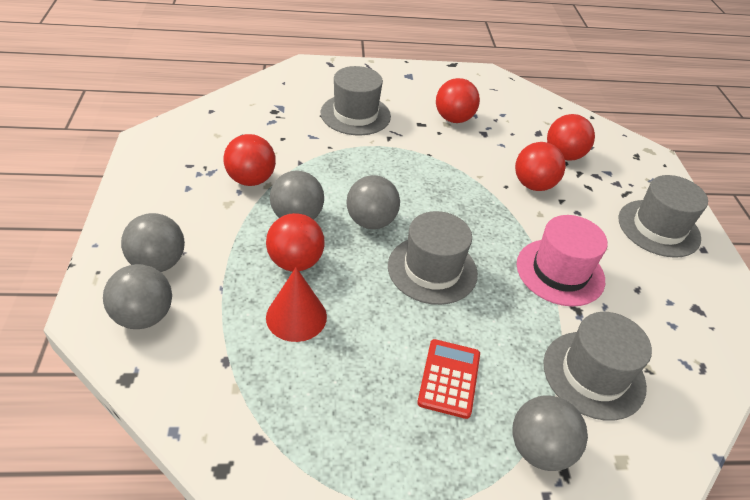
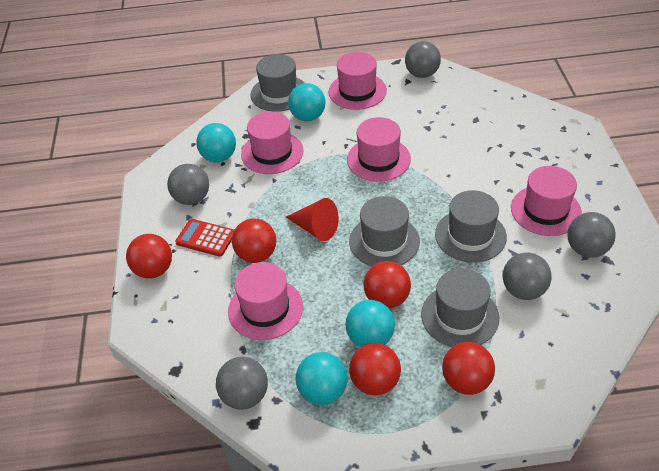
pink hat: [517,215,608,307] = 1 -> [228,262,303,340] [241,111,304,174] [329,52,387,110] [347,117,411,182] [511,166,582,236] = 5
turquoise ball: none = 0 -> [196,123,236,162] [288,83,326,121] [296,352,347,405] [346,300,395,347] = 4

